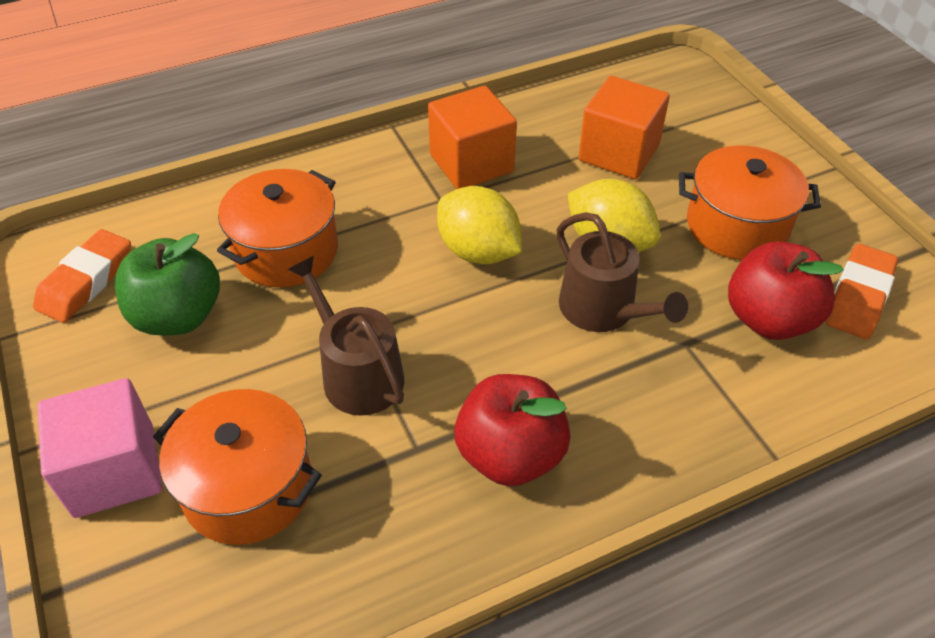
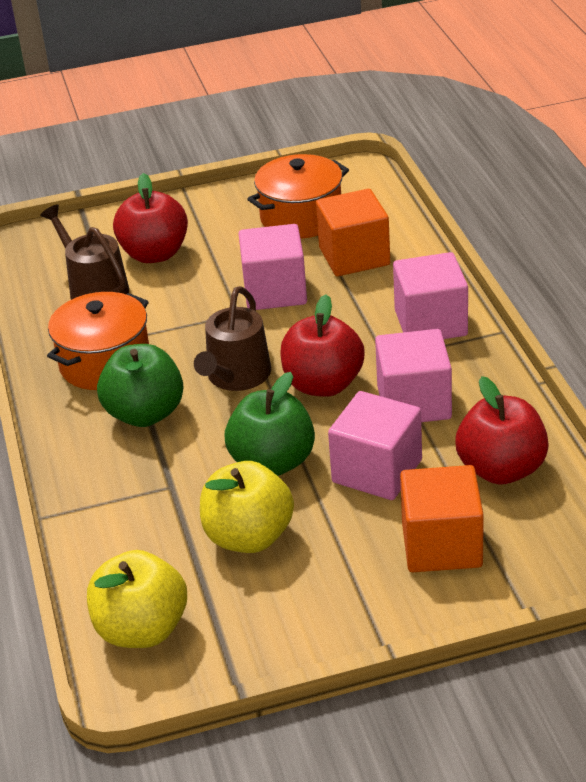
green apple: [115,233,220,335] = 1 -> [97,344,184,427] [224,372,315,476] = 2
orange eraser: [33,229,131,323] [826,244,898,339] = 2 -> none = 0
orange pot: [153,389,322,545] [217,169,338,288] [679,145,821,260] = 3 -> [47,292,149,390] [248,154,349,239] = 2
pink cube: [37,378,162,518] = 1 -> [239,224,307,310] [328,391,422,500] [375,329,452,422] [393,252,468,339] = 4
red apple: [454,374,570,486] [728,241,844,340] = 2 -> [113,173,188,263] [280,294,365,397] [455,376,549,485] = 3
yellow apple: none = 0 -> [87,550,187,648] [200,461,294,553] = 2
yellow lemon: [437,186,522,264] [568,179,661,252] = 2 -> none = 0

